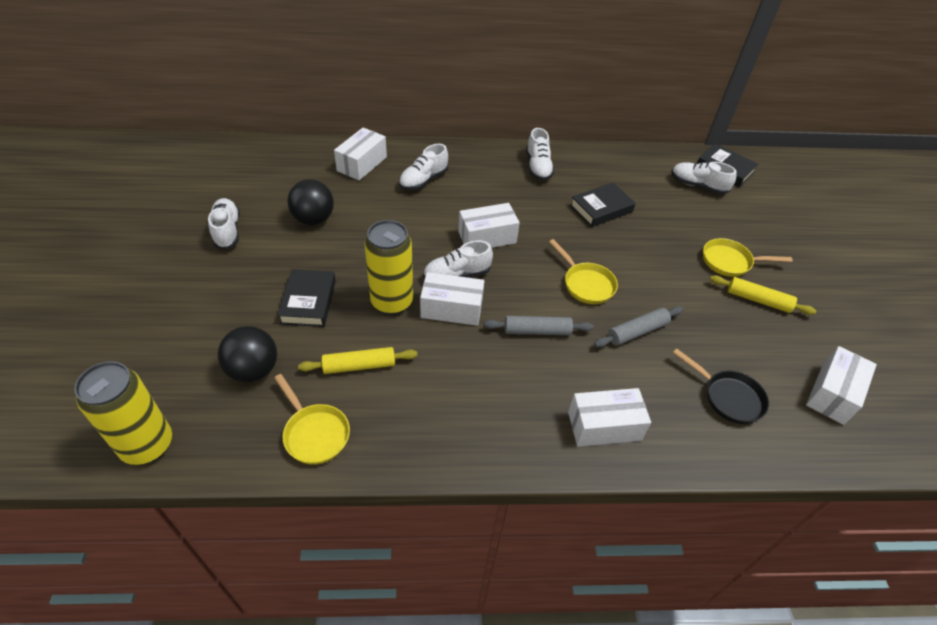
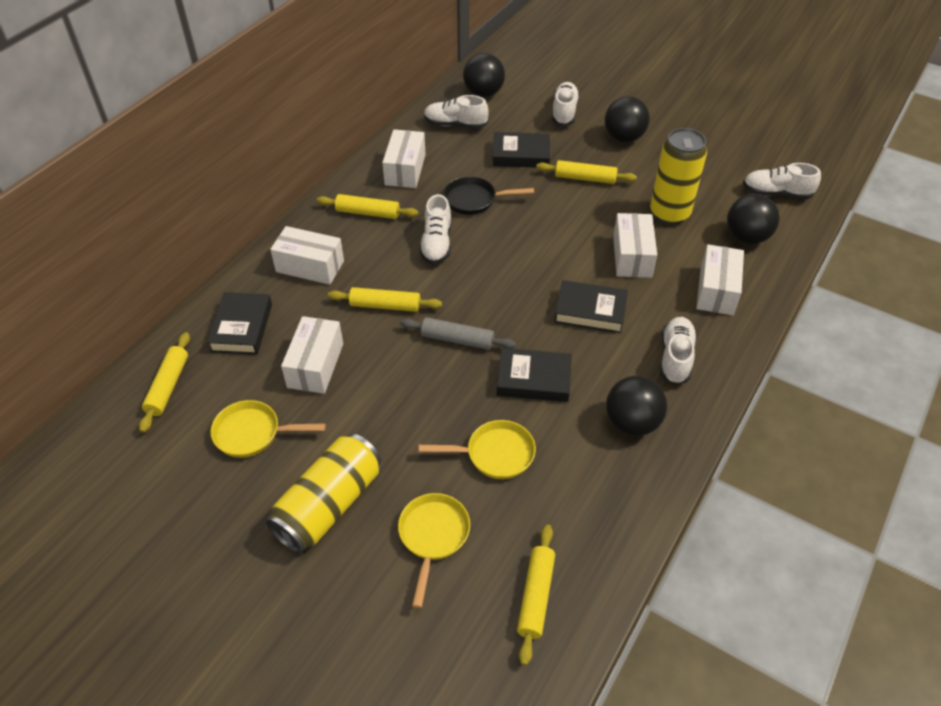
black ball: [218,326,277,383] [287,179,334,225] = 2 -> [463,53,505,97] [605,96,650,142] [606,376,667,436] [727,194,780,244] = 4
black book: [277,269,336,327] [570,183,636,227] [697,144,758,187] = 3 -> [207,292,272,355] [493,132,550,168] [497,348,572,402] [554,280,628,333] = 4
grey rolling pin: [483,316,594,335] [594,306,683,348] = 2 -> [400,317,516,350] = 1
yellow rolling pin: [298,347,418,374] [710,275,816,315] = 2 -> [139,332,190,433] [317,194,418,219] [328,287,442,312] [517,525,555,666] [536,160,637,184] = 5

